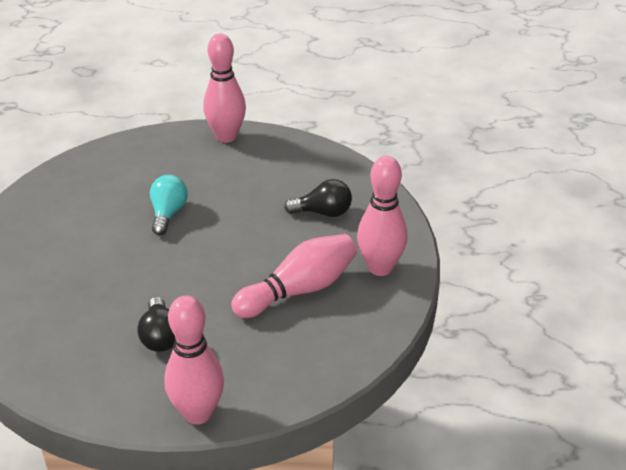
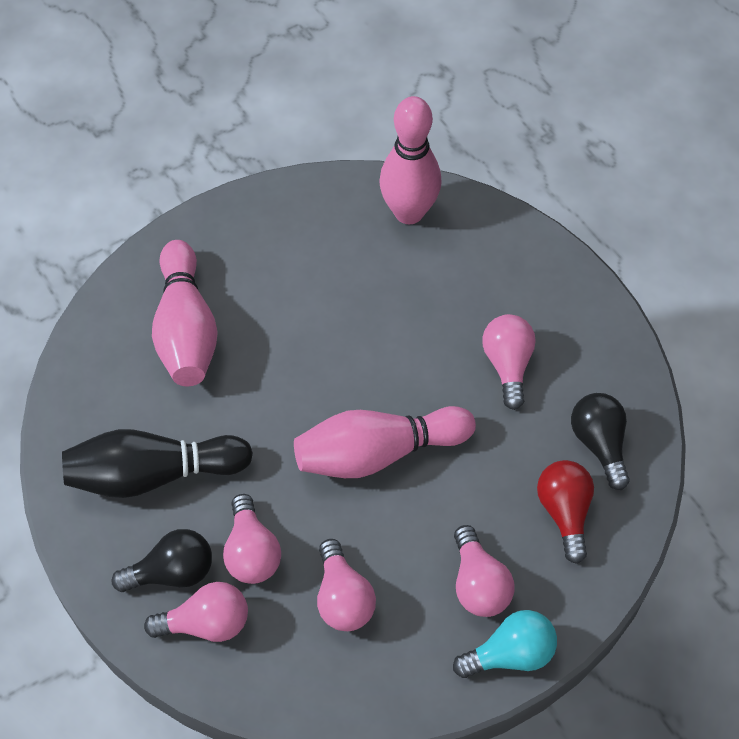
black bowling pin: none = 0 -> [62,429,253,498] = 1
pink bowling pin: [164,296,224,425] [203,33,246,143] [231,234,357,318] [357,156,408,276] = 4 -> [152,240,218,386] [294,406,476,478] [379,96,442,224] = 3
pink light bulb: none = 0 -> [144,582,248,642] [223,494,281,584] [317,539,376,631] [454,525,514,617] [482,314,536,410] = 5
red light bulb: none = 0 -> [537,460,594,564] = 1

